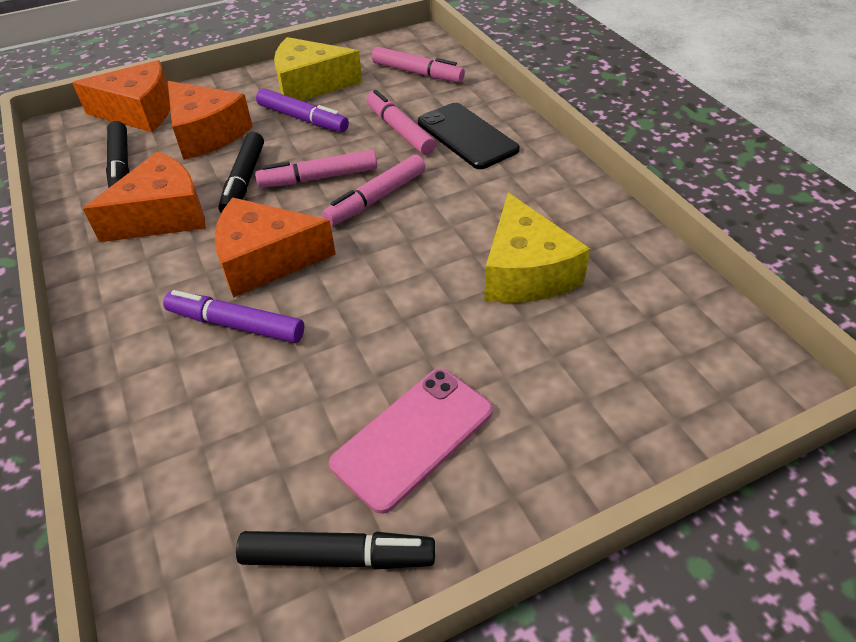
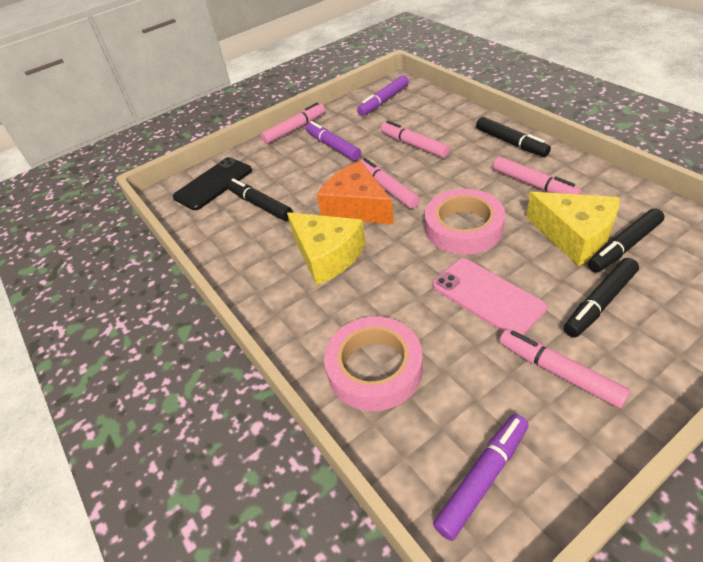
black marker: [106,121,129,188] [218,132,264,213] [236,531,435,570] = 3 -> [227,178,293,221] [476,117,551,157] [564,258,639,337] [588,208,665,273] = 4
orange cheese: [72,60,170,132] [83,151,206,242] [168,81,253,160] [215,197,336,298] = 4 -> [317,161,394,224] = 1
pink marker: [255,150,377,188] [322,155,425,226] [366,90,436,155] [372,47,465,82] = 4 -> [261,102,325,144] [360,158,420,209] [381,121,450,158] [493,157,582,195] [499,329,630,408] = 5
pink tape: none = 0 -> [324,316,423,411] [425,189,505,255] = 2
purple marker: [163,290,304,343] [256,88,349,132] = 2 -> [306,121,361,161] [357,75,409,116] [433,414,529,541] = 3

